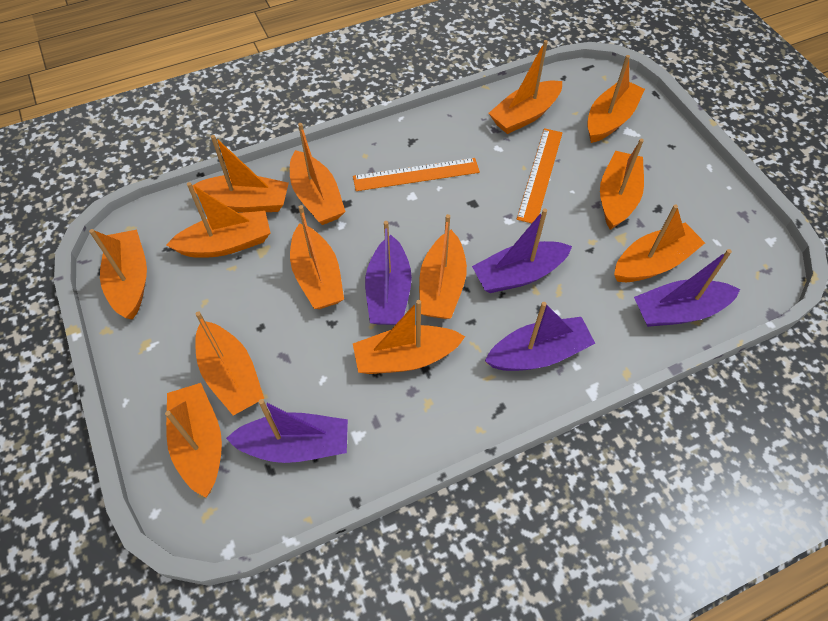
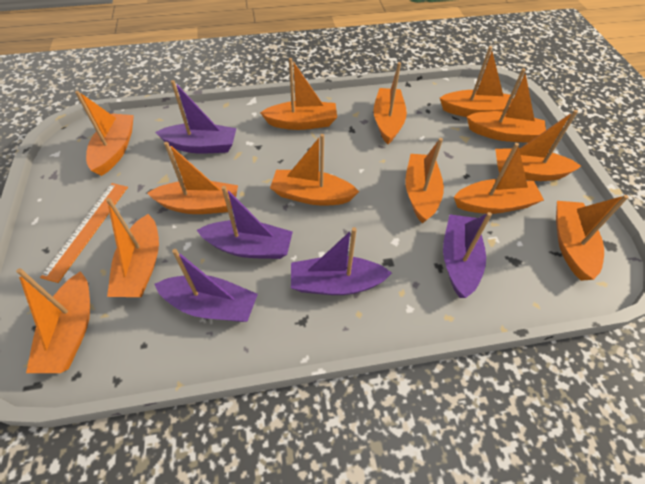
orange ruler: [353,158,480,191] [517,128,563,223] = 2 -> [40,183,128,283] = 1

